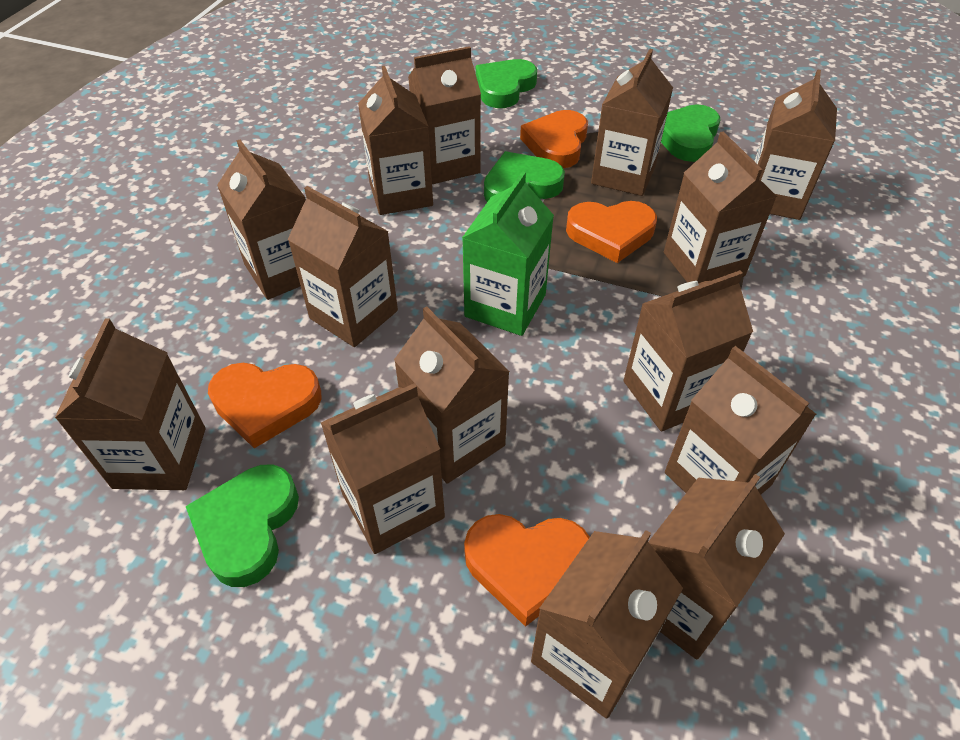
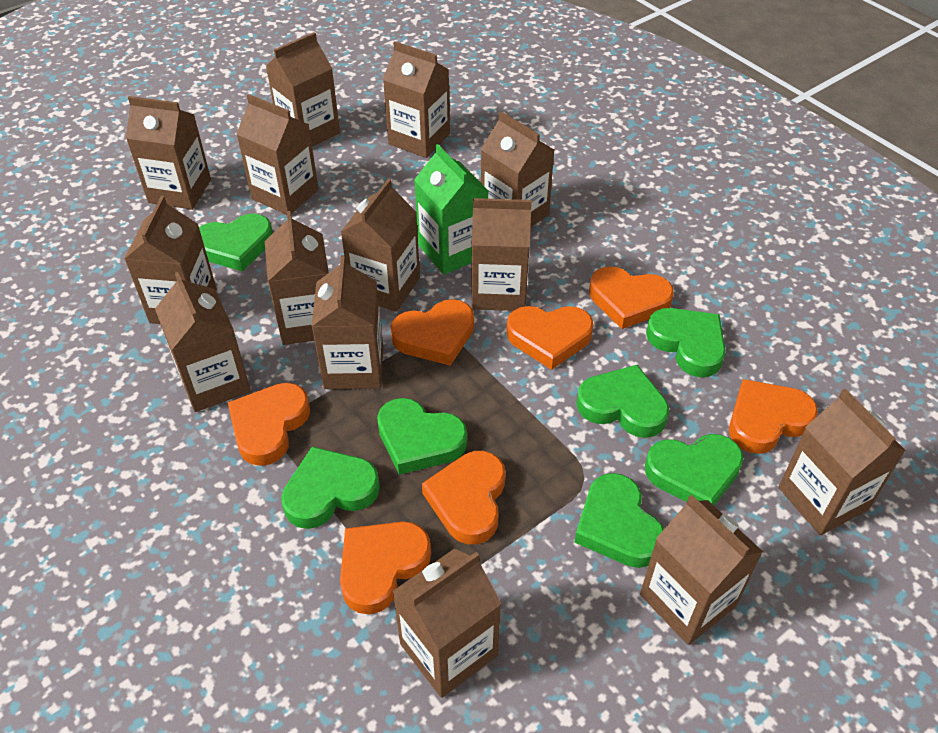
green heart: [186,465,299,587] [476,59,537,108] [484,151,565,202] [661,104,720,162] = 4 -> [199,214,273,271] [281,447,380,529] [377,398,467,475] [574,473,664,568] [576,365,669,438] [645,434,743,505] [646,308,726,377] = 7
orange heart: [208,363,321,448] [464,514,590,627] [520,110,588,168] [566,201,657,263] = 4 -> [228,383,310,466] [340,521,431,614] [390,299,474,366] [422,451,505,544] [506,306,594,370] [589,267,674,329] [729,379,818,454] = 7

